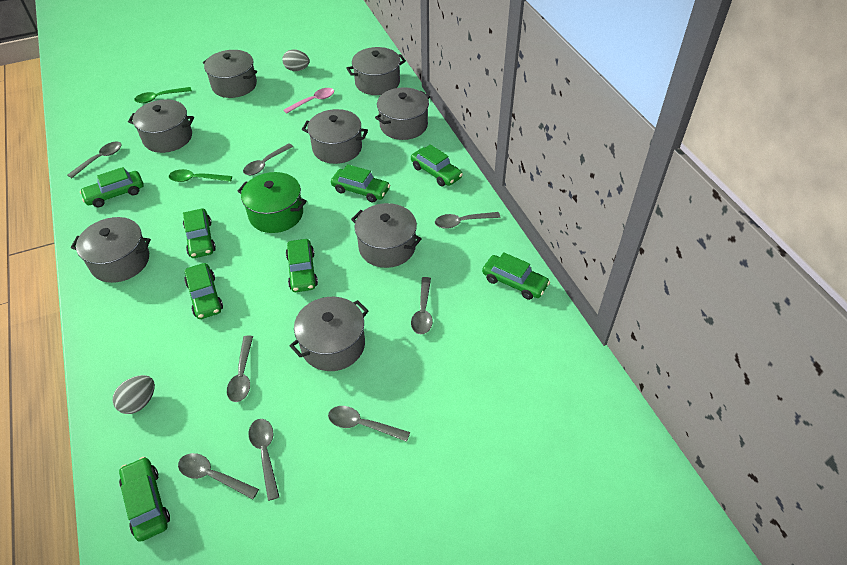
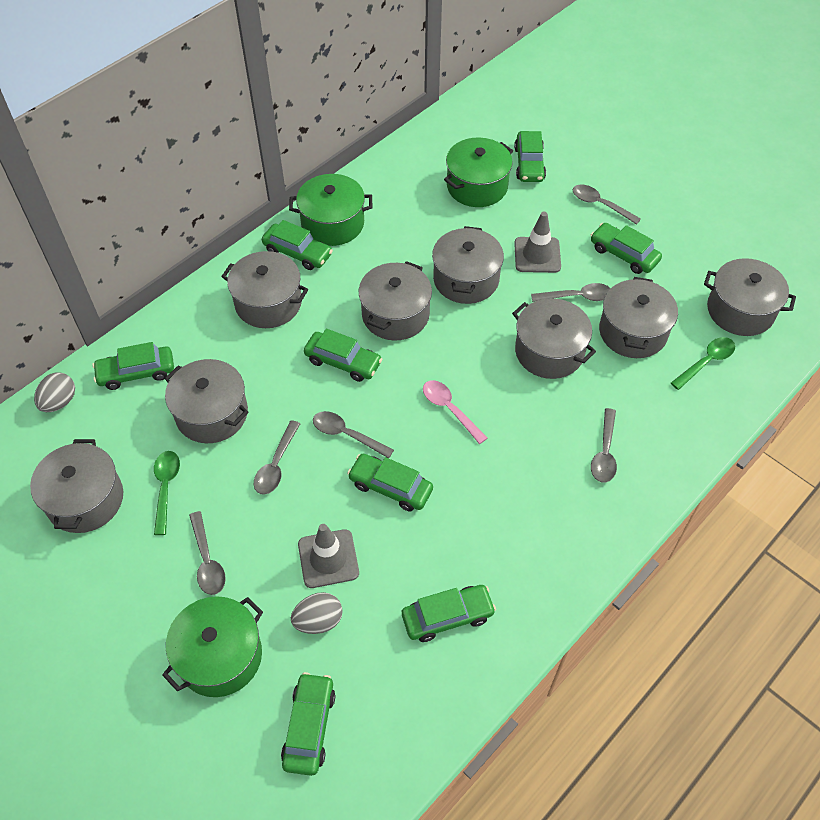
green pot: [238,172,307,233] = 1 -> [162,596,263,697] [289,174,372,246] [444,138,513,207] = 3
grey spoon: [68,142,122,178] [178,453,259,499] [227,335,253,402] [243,143,293,175] [249,419,279,501] [328,406,410,442] [411,277,433,334] [435,212,501,229] = 8 -> [189,511,226,595] [254,420,300,495] [313,411,394,458] [531,283,611,302] [573,185,641,225] [591,408,617,482] = 6
grey traffic cone: none = 0 -> [298,524,359,588] [514,212,561,273] = 2

